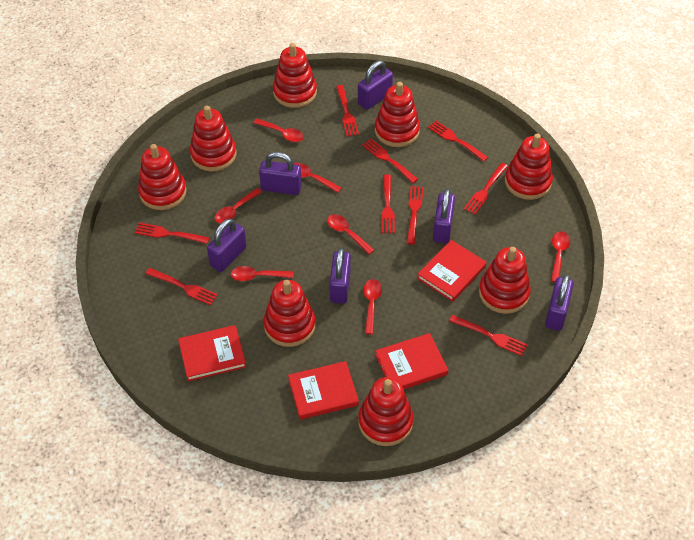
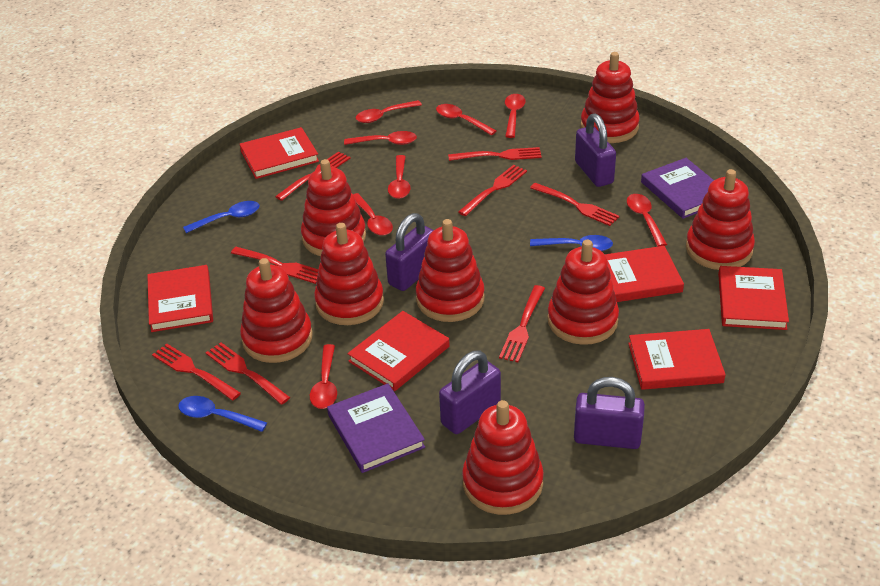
blue spoon: none = 0 -> [178,396,267,432] [183,201,260,233] [530,235,613,251] = 3
purple book: none = 0 -> [327,383,425,473] [641,158,714,219] = 2
purple padlock: [207,219,247,272] [259,152,302,195] [330,248,351,304] [358,61,393,110] [433,188,455,243] [545,274,574,331] = 6 -> [385,213,434,291] [439,351,501,434] [574,377,645,449] [575,113,616,187] = 4
red book: [178,325,246,381] [288,361,359,420] [375,333,448,389] [417,240,487,302] = 4 -> [147,265,213,332] [240,127,319,179] [347,311,450,391] [605,246,684,302] [628,329,726,390] [718,266,789,330] = 6
red fork: [134,222,210,244] [145,268,218,305] [336,85,359,137] [362,139,418,183] [381,174,395,233] [407,186,424,245] [428,121,488,162] [449,315,528,356] [464,163,508,215] = 9 -> [152,344,241,400] [206,342,290,405] [231,247,319,284] [275,151,350,201] [448,147,542,161] [458,165,527,216] [499,285,545,362] [530,183,620,226] = 8
red spoon: [215,188,262,223] [231,266,294,281] [254,119,304,142] [293,163,342,193] [327,214,374,255] [363,279,382,334] [551,231,570,282] = 7 -> [310,344,337,409] [344,131,417,145] [353,193,393,236] [356,100,422,123] [388,155,411,199] [436,104,496,135] [505,94,526,138] [627,194,667,247] = 8

